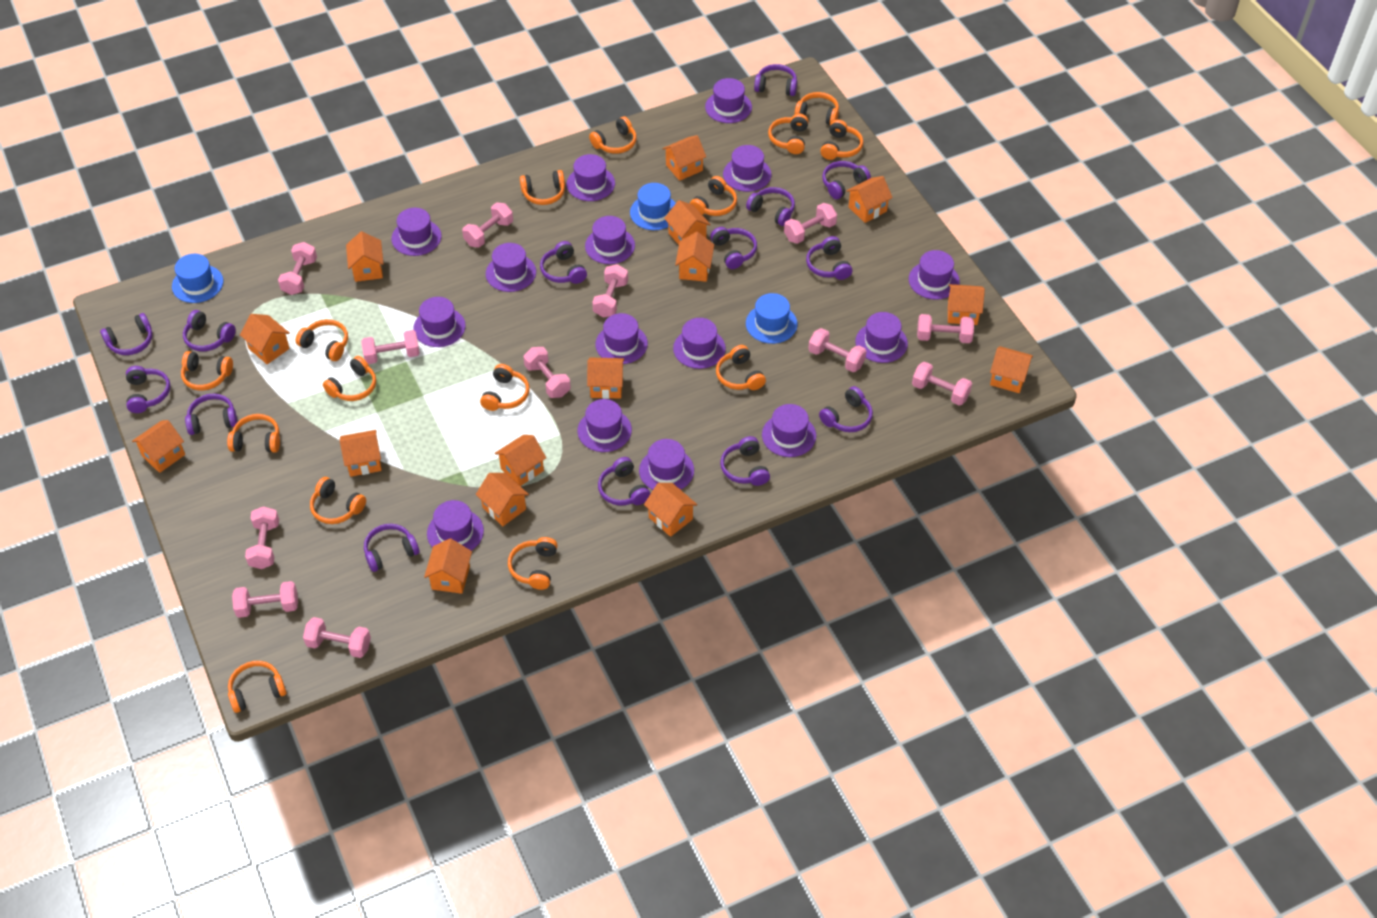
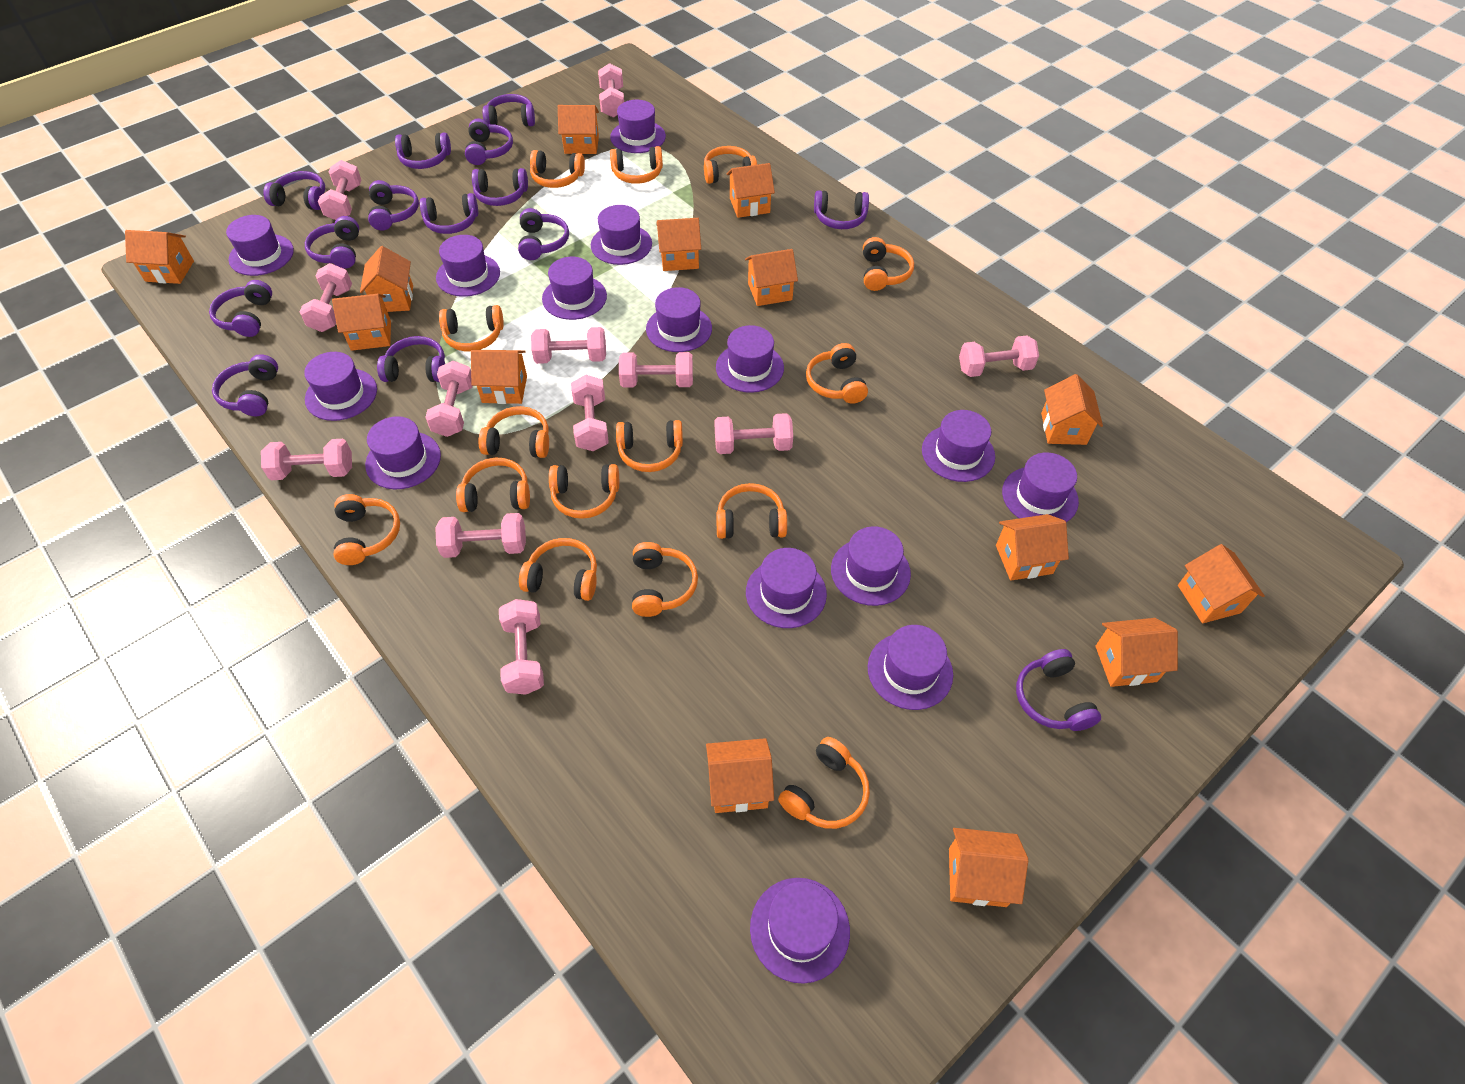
blue hat: [172,254,223,303] [630,183,676,230] [746,293,798,344] = 3 -> none = 0
orange house: [132,420,185,473] [240,314,290,364] [340,430,382,477] [346,231,384,282] [424,539,472,594] [476,473,529,526] [495,435,546,486] [587,358,624,399] [644,483,697,537] [662,135,706,181] [664,200,711,245] [675,232,714,282] [847,176,893,223] [948,284,985,325] [990,346,1033,393] = 15 -> [125,230,194,284] [332,294,391,351] [360,246,413,312] [471,350,527,404] [558,105,599,154] [656,218,701,271] [706,738,774,813] [727,163,775,218] [745,249,798,306] [949,828,1028,907] [996,514,1069,581] [1041,374,1103,445] [1095,618,1178,687] [1178,544,1265,623] = 14

